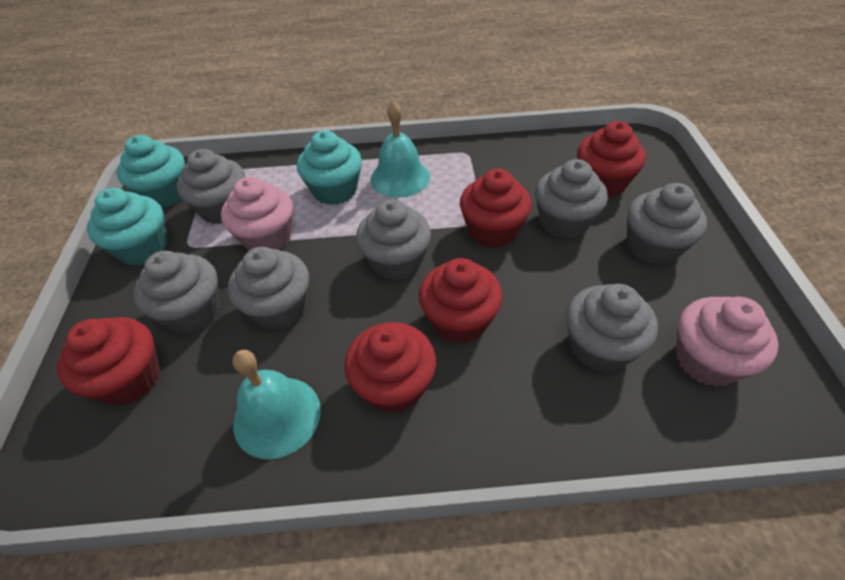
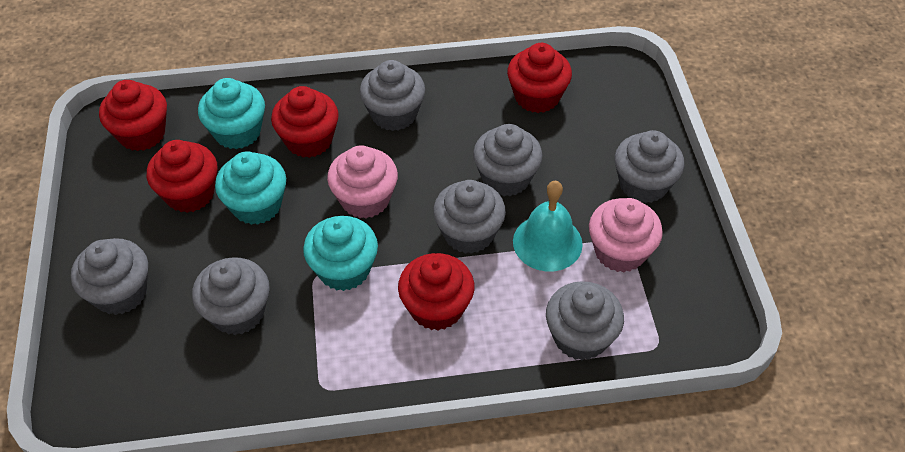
turquoise bell: [232,350,321,459] [371,101,430,198] = 2 -> [513,181,583,272] = 1

